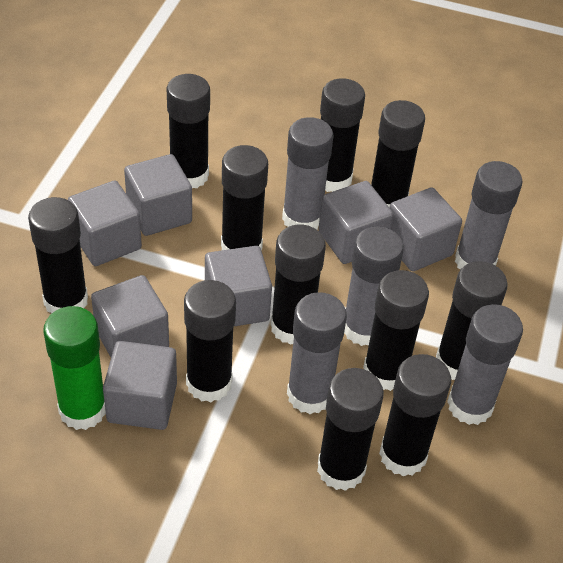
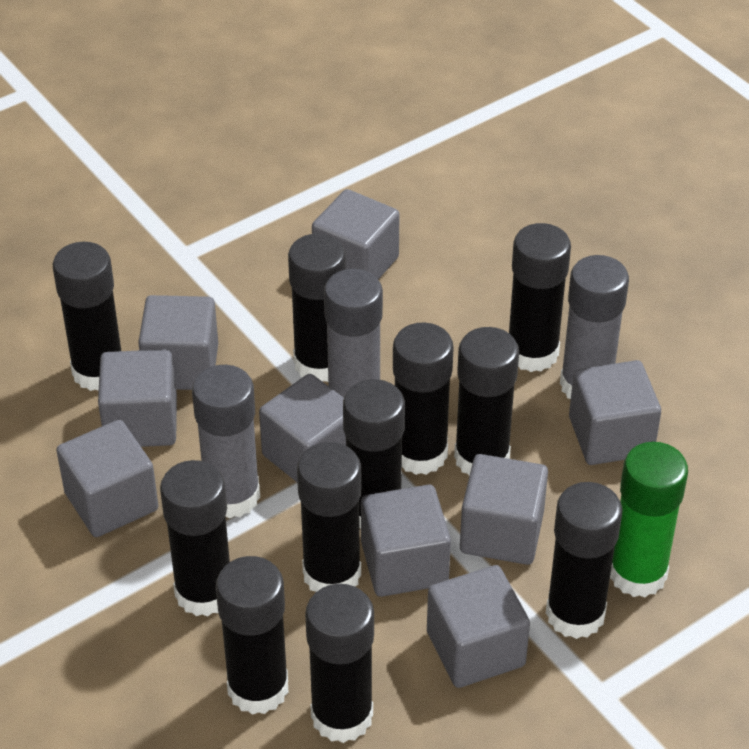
grey cube: [68,181,142,266] [91,275,169,357] [103,341,177,430] [124,154,192,236] [205,246,272,326] [318,181,394,264] [389,187,462,271] = 7 -> [56,420,158,537] [98,349,177,447] [138,295,218,390] [259,374,346,483] [312,189,400,279] [361,485,451,597] [427,565,530,688] [460,454,548,565] [569,360,661,465] = 9
grey glue stick: [282,117,333,230] [287,292,347,414] [344,226,404,346] [447,304,523,425] [455,161,523,269] = 5 -> [192,365,260,518] [324,269,383,397] [560,255,629,399] = 3

